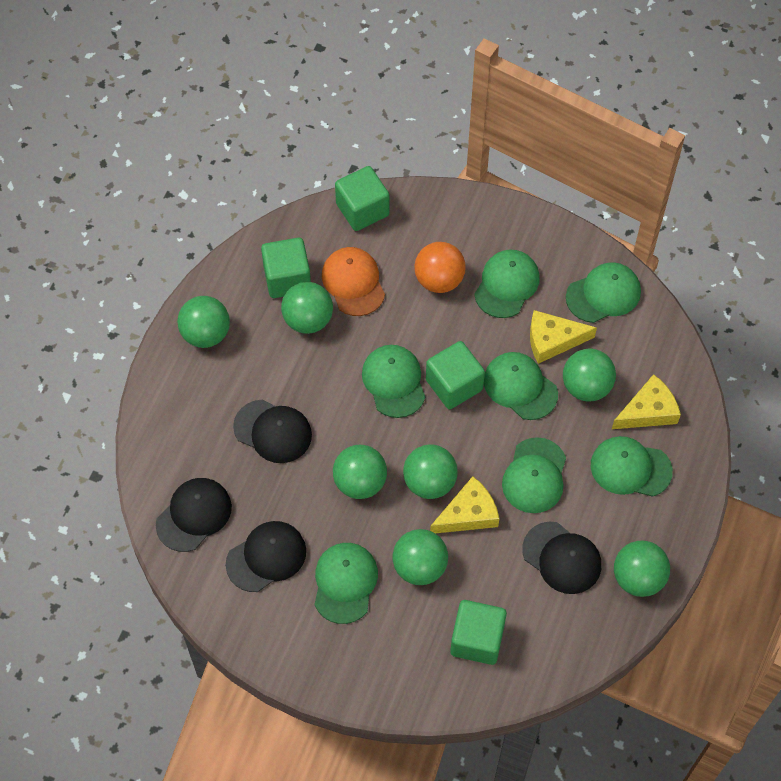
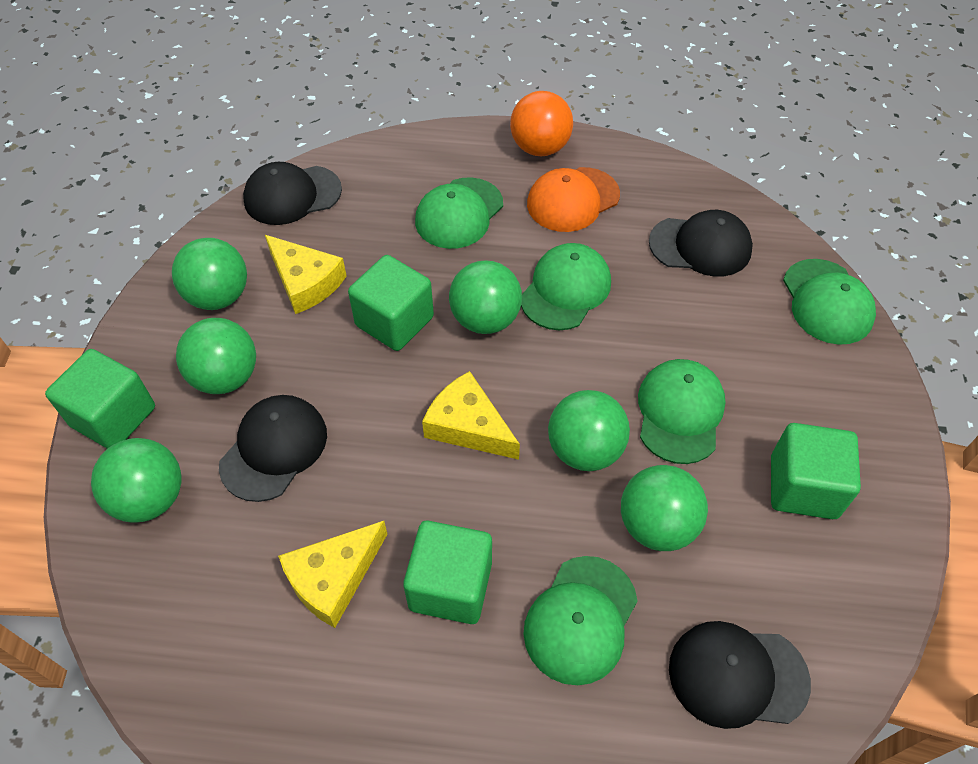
green ball: [177,296,230,348] [281,282,333,334] [333,445,387,499] [393,529,448,585] [403,444,458,499] [563,349,616,401] [614,540,670,597] = 7 -> [91,438,182,523] [172,238,247,310] [176,318,256,394] [449,260,522,334] [548,390,630,471] [621,465,708,551] = 6
green cap: [315,543,378,624] [362,345,425,418] [474,250,540,318] [484,352,558,420] [502,437,566,513] [566,262,641,323] [591,436,673,497] = 7 -> [415,177,503,249] [521,243,611,330] [523,556,637,685] [638,359,726,464] [783,259,876,345] = 5

